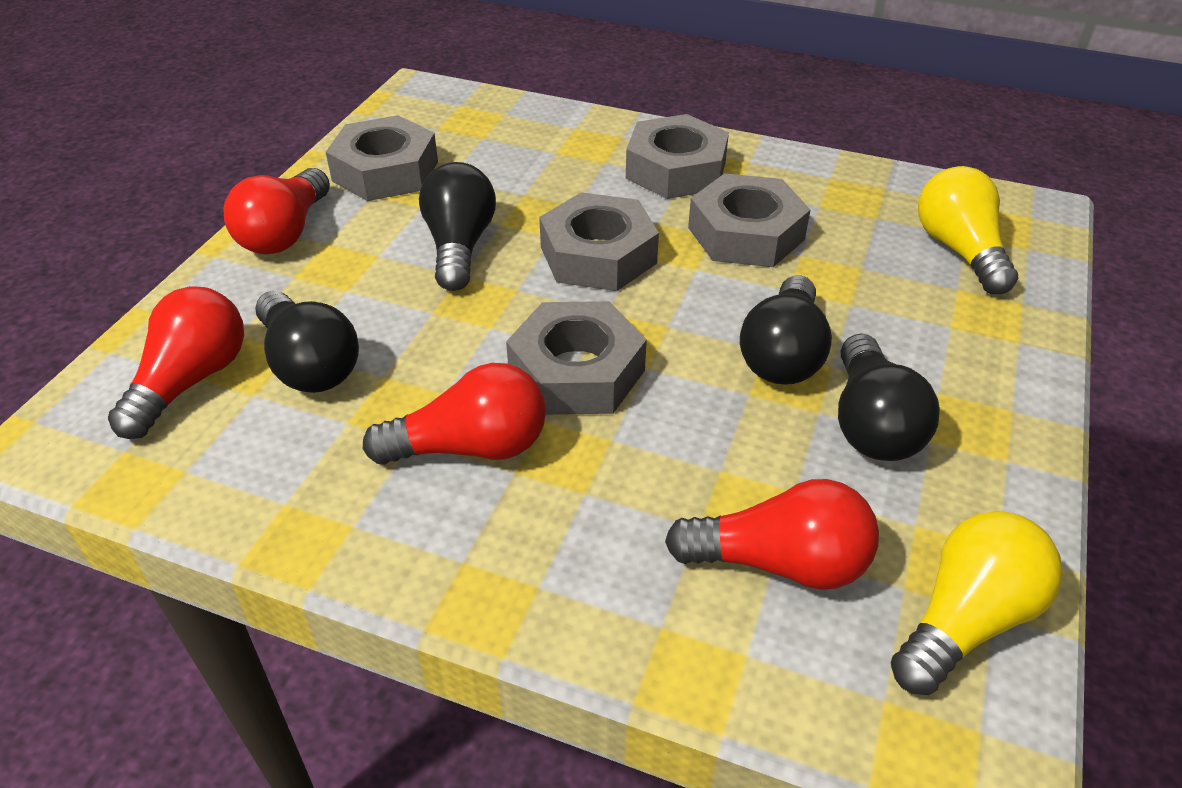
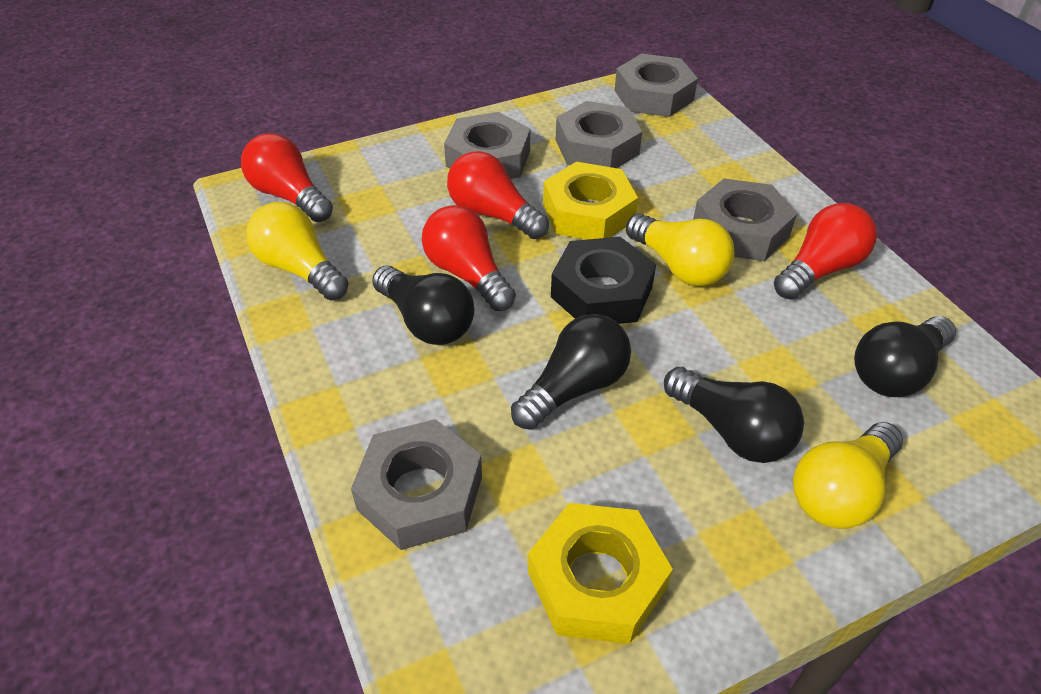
black nut: none = 0 -> [551,237,656,324] = 1
yellow light bulb: [891,511,1063,695] [918,166,1018,294] = 2 -> [246,202,349,300] [626,213,734,286] [793,422,903,529] = 3
yellow nut: none = 0 -> [528,503,673,644] [543,162,638,240] = 2

